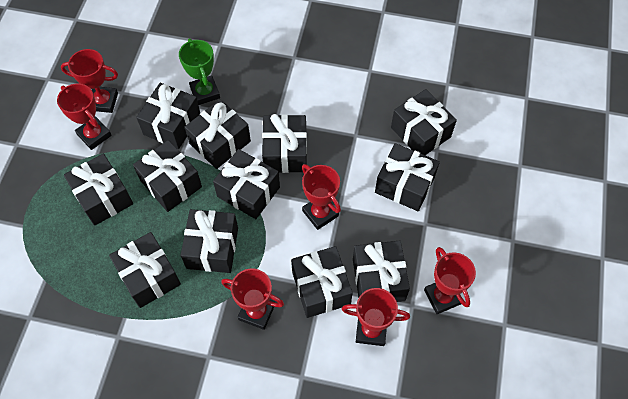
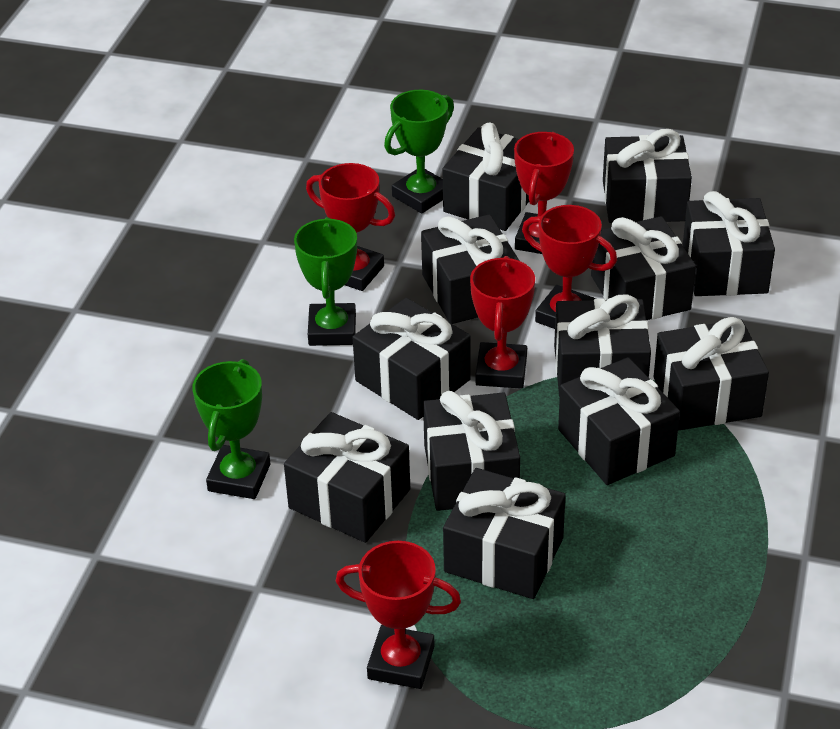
green trophy: [179,38,220,105] = 1 -> [192,359,270,499] [294,217,357,346] [384,90,454,214] = 3
red trophy: [57,84,112,150] [61,49,118,113] [221,269,284,330] [302,164,341,230] [342,288,410,346] [424,247,476,314] = 6 -> [306,163,395,291] [336,541,461,689] [470,256,535,389] [514,132,574,254] [522,205,617,329] = 5

